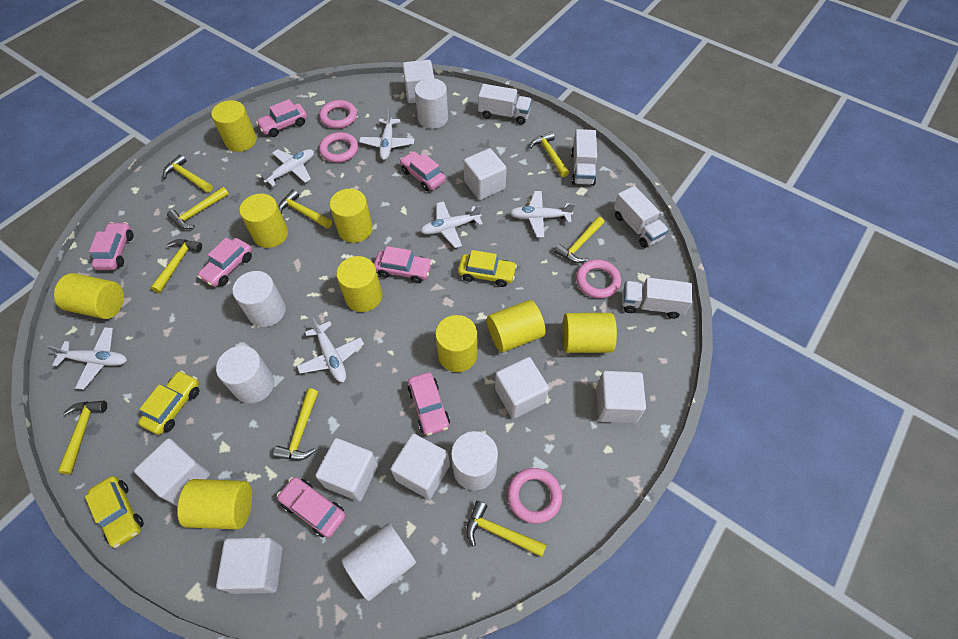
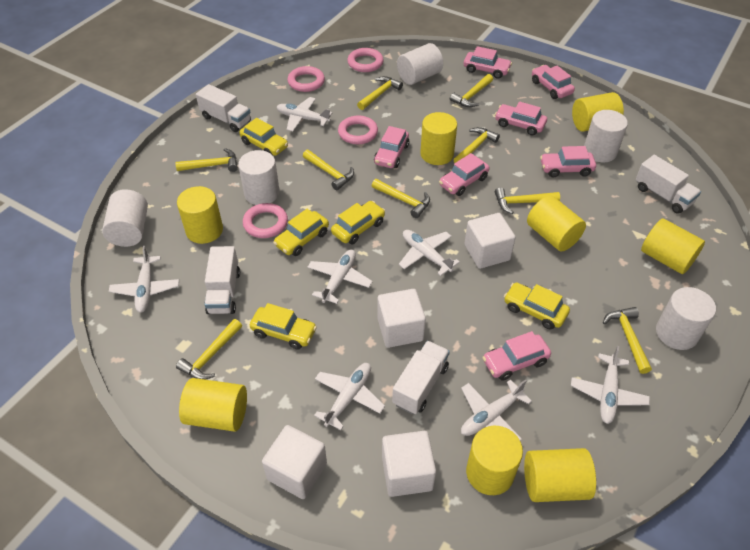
white cube: [134,438,210,506] [216,537,282,594] [315,438,378,501] [391,434,450,499] [403,60,434,103] [464,148,507,200] [495,357,549,419] [596,371,646,423] = 8 -> [262,425,327,499] [377,289,426,348] [382,431,436,497] [464,213,516,269] = 4
white plane: [47,327,127,390] [259,149,314,187] [297,317,364,382] [359,109,414,160] [420,201,483,248] [510,191,575,238] = 6 -> [109,246,179,313] [277,97,332,132] [307,249,373,304] [314,363,385,430] [399,230,460,276] [461,379,532,441] [571,346,650,424] = 7
yellow car: [85,476,144,548] [138,371,199,435] [458,250,517,287] = 3 -> [239,118,288,156] [250,303,317,350] [273,209,329,256] [331,201,385,244] [504,282,570,329] = 5
yellow cylinder: [54,273,124,319] [177,479,252,529] [211,100,257,152] [239,194,288,248] [330,189,373,243] [336,256,382,312] [435,315,477,372] [487,300,545,352] [562,313,617,353] = 9 -> [177,186,223,244] [179,378,247,432] [420,112,457,165] [466,426,523,495] [524,448,596,502] [527,195,586,251] [572,92,624,132] [641,218,705,274] = 8

